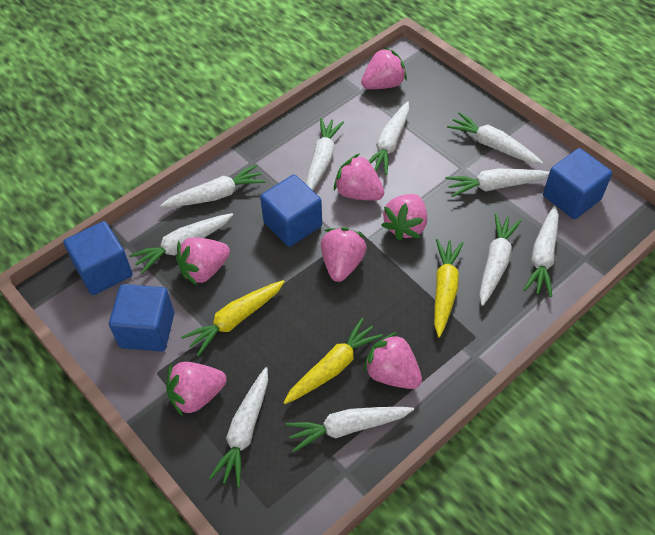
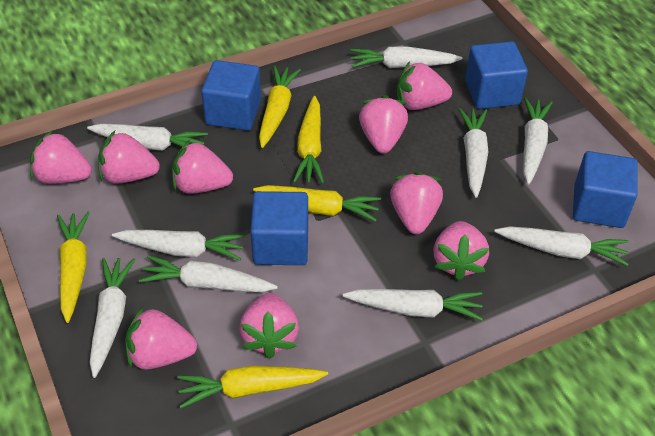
pink strawberry: [166,362,227,416] [176,237,230,285] [321,227,367,282] [334,153,384,201] [361,47,407,89] [363,332,422,389] [381,194,427,240] = 7 -> [30,130,92,184] [98,131,160,183] [125,306,197,370] [172,140,233,194] [239,293,299,358] [359,95,408,154] [390,171,443,234] [397,61,452,110] [433,221,489,281] = 9
white carrot: [129,213,233,274] [160,164,266,207] [209,367,268,487] [286,407,414,452] [306,118,344,190] [369,101,409,175] [446,169,550,197] [447,112,543,164] [479,213,521,306] [524,205,559,297] = 10 -> [87,124,208,151] [90,258,136,378] [112,230,246,261] [139,256,278,292] [342,289,483,321] [350,46,462,68] [458,108,488,198] [494,226,629,266] [523,97,553,184] = 9
yellow carrot: [181,280,285,357] [283,318,383,404] [434,239,463,338] = 3 -> [57,212,90,323] [177,366,328,408] [253,185,381,222] [259,66,301,148] [293,96,324,183] = 5

